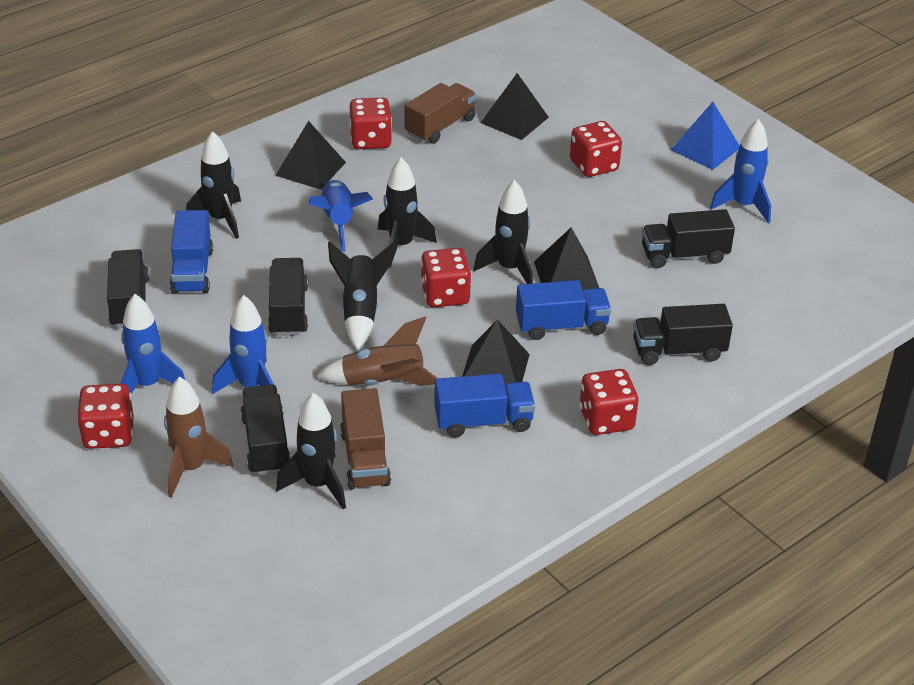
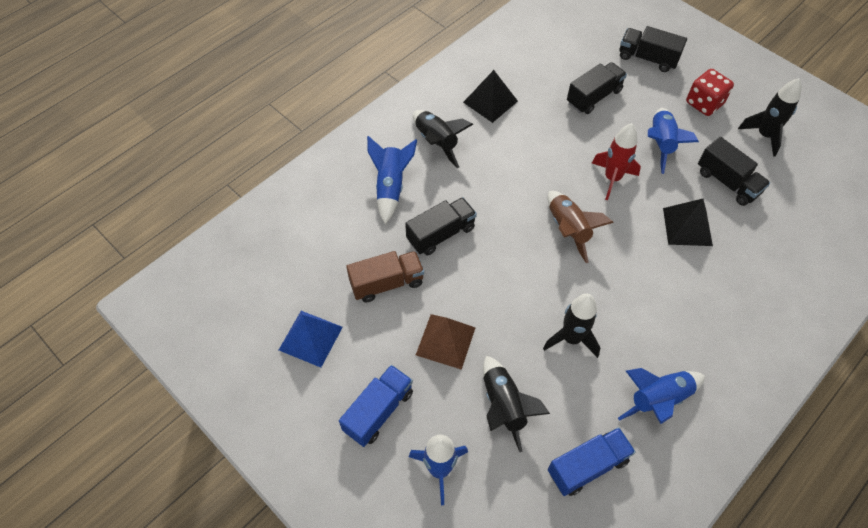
black pyramid: [275,121,346,190] [462,319,530,385] [480,73,549,140] [534,228,599,290] = 4 -> [463,70,518,123] [663,199,713,246] = 2
black rocket: [186,131,241,239] [276,393,346,509] [328,241,395,351] [378,157,437,267] [473,180,533,284] = 5 -> [413,110,473,168] [483,356,550,452] [543,294,601,358] [738,78,801,157] = 4
black truck: [107,249,149,328] [240,384,291,475] [268,258,308,336] [633,304,733,365] [642,209,735,268] = 5 -> [405,197,477,256] [567,62,627,114] [620,26,687,72] [698,137,770,206] = 4
blue truck: [170,210,213,294] [434,374,535,437] [516,280,611,340] = 3 -> [339,365,413,447] [548,427,636,496] = 2
brown pyramid: none = 0 -> [416,314,475,370] = 1
brown rocket: [164,376,233,498] [316,316,437,386] = 2 -> [548,191,614,263] = 1
brown truck: [340,388,391,489] [404,83,477,144] = 2 -> [346,251,424,302] = 1
red dice: [77,384,134,449] [349,98,392,149] [421,248,471,307] [570,121,622,177] [579,369,638,435] = 5 -> [686,69,734,116] = 1
red rocket: none = 0 -> [592,123,641,200] = 1

